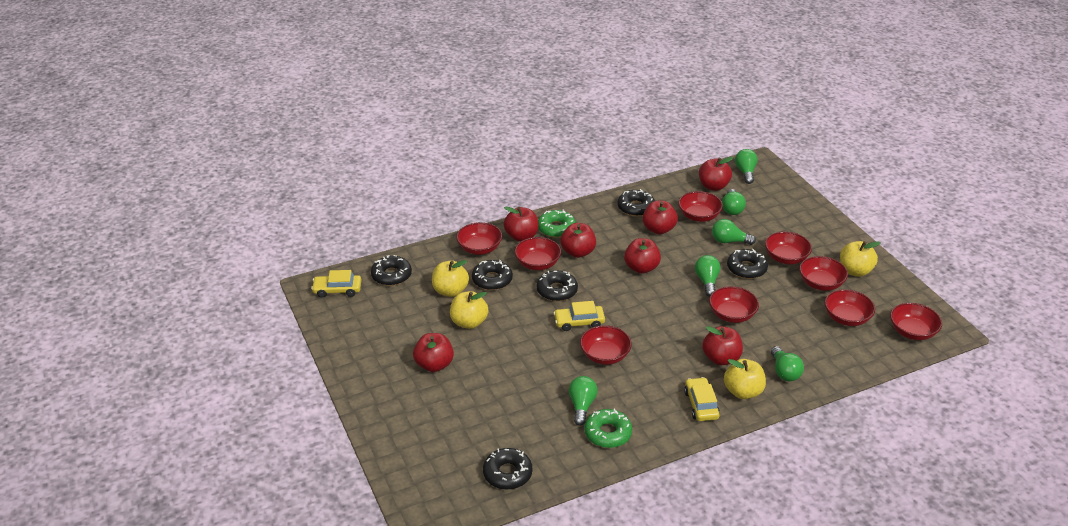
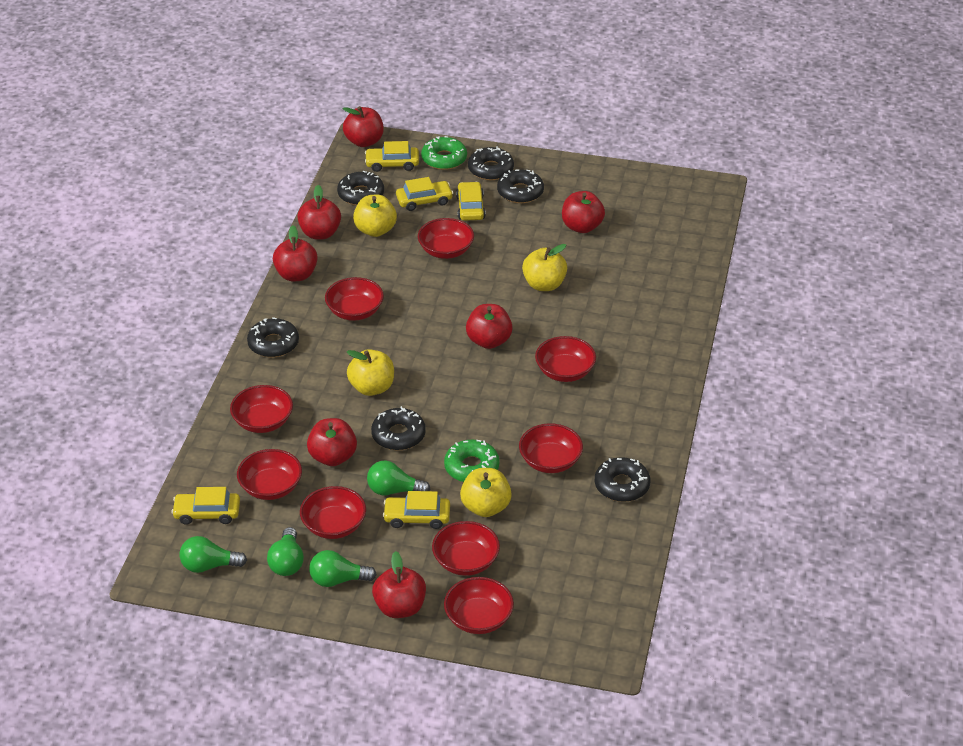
green light bulb: [569,376,598,426] [695,255,720,297] [712,219,756,245] [722,189,746,215] [735,149,758,184] [771,346,804,381] = 6 -> [180,536,247,573] [267,527,304,576] [309,550,377,587] [367,460,431,495] = 4
yellow car: [311,270,361,298] [553,301,605,331] [684,377,720,421] = 3 -> [171,487,240,525] [365,141,419,172] [383,491,450,529] [396,177,453,211] [456,182,486,221] = 5

